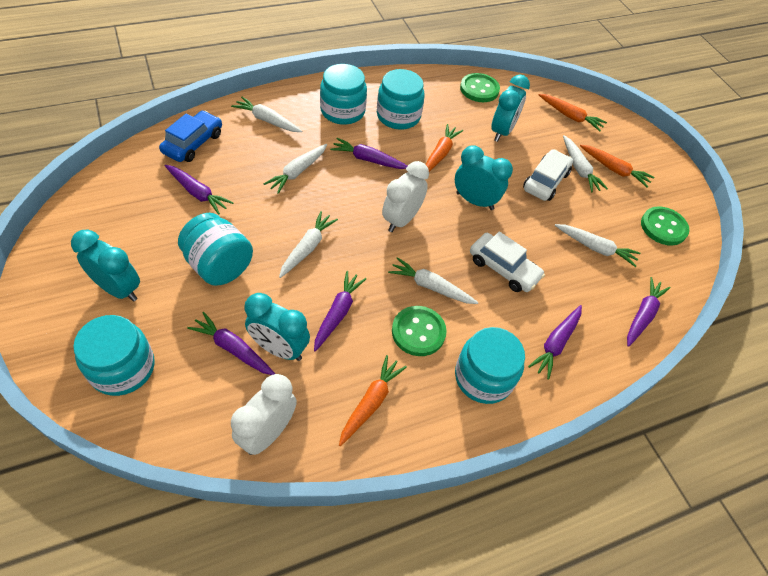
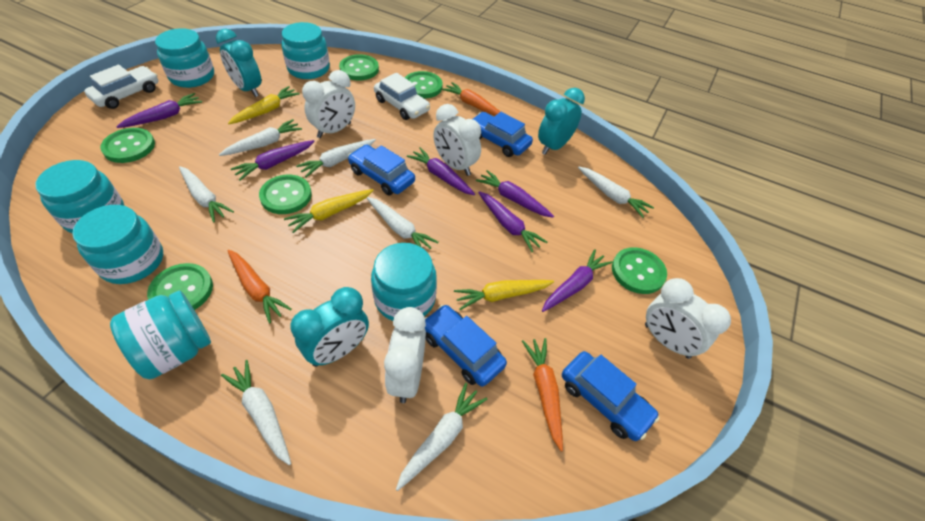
blue car: [159,111,222,162] = 1 -> [348,144,415,195] [425,305,507,387] [473,112,533,157] [562,351,660,441] = 4
green button: [392,306,447,356] [460,73,500,102] [641,206,689,246] = 3 -> [100,128,155,163] [147,263,213,310] [259,175,312,214] [339,54,379,81] [405,71,443,99] [612,247,667,294] = 6
orange carrot: [339,355,407,446] [426,124,463,172] [538,94,607,131] [580,145,654,187] = 4 -> [227,250,292,324] [441,82,500,116] [522,338,563,451] = 3
turquoise clock: [71,229,140,302] [244,293,310,361] [455,145,513,210] [491,75,530,142] = 4 -> [216,29,261,97] [290,287,369,367] [538,88,585,155] = 3
turquoise jar: [73,315,155,396] [178,213,253,286] [320,64,367,125] [377,69,425,130] [455,327,525,404] = 5 -> [35,160,124,233] [72,205,163,284] [110,290,211,379] [155,28,214,88] [281,22,330,79] [371,243,437,321] = 6
white carrot: [231,97,302,132] [264,144,327,194] [279,211,338,278] [388,257,479,304] [555,224,641,267] [563,135,608,192] = 6 -> [179,166,234,222] [219,119,302,156] [221,360,291,465] [296,139,376,178] [367,197,439,249] [396,383,488,491] [578,167,654,218] = 7
white clock: [231,374,297,455] [382,161,429,232] = 2 -> [302,70,355,138] [384,307,426,403] [433,104,481,176] [645,278,731,359] = 4
yellow carrot: none = 0 -> [228,86,300,124] [284,189,374,233] [454,280,554,310] = 3

